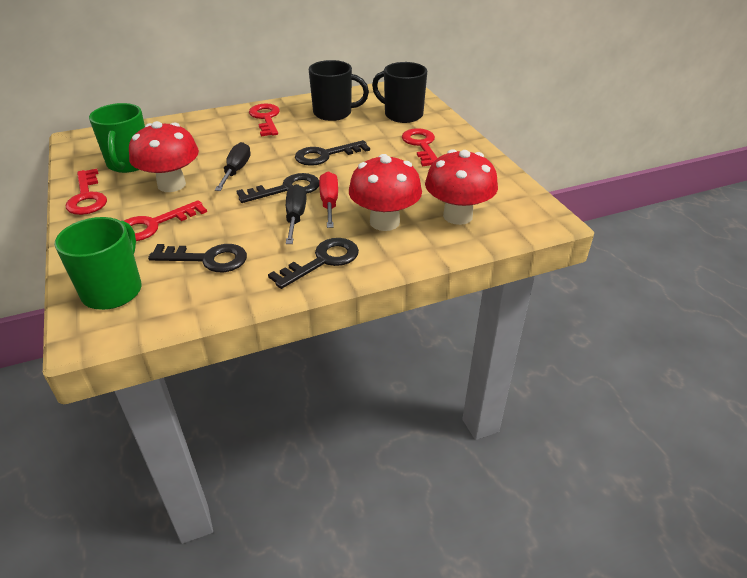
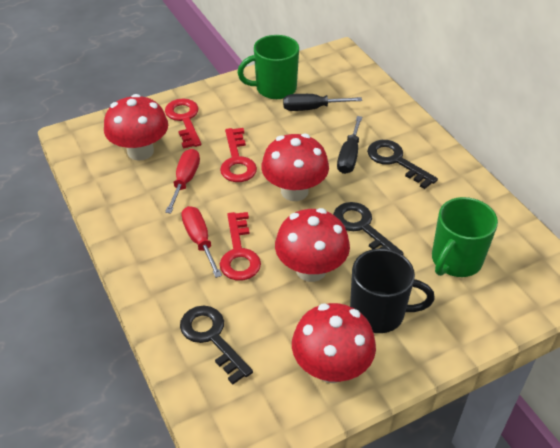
black key: [148,244,247,272] [236,173,319,203] [268,238,359,289] [295,140,370,166] = 4 -> [180,306,253,385] [333,202,404,255] [367,140,438,189] = 3
black mug: [309,60,369,121] [372,62,427,123] = 2 -> [350,249,435,333] = 1
red key: [66,169,107,215] [124,200,207,241] [249,104,280,136] [402,128,437,166] = 4 -> [165,99,201,149] [220,128,257,182] [220,212,261,281] = 3
red mushroom: [129,121,199,192] [349,154,422,231] [425,149,498,225] = 3 -> [104,94,168,161] [261,134,329,201] [275,208,350,282] [292,303,376,383] = 4
red screwdriver: [319,172,338,228] = 1 -> [165,149,200,213] [181,206,222,278] = 2

